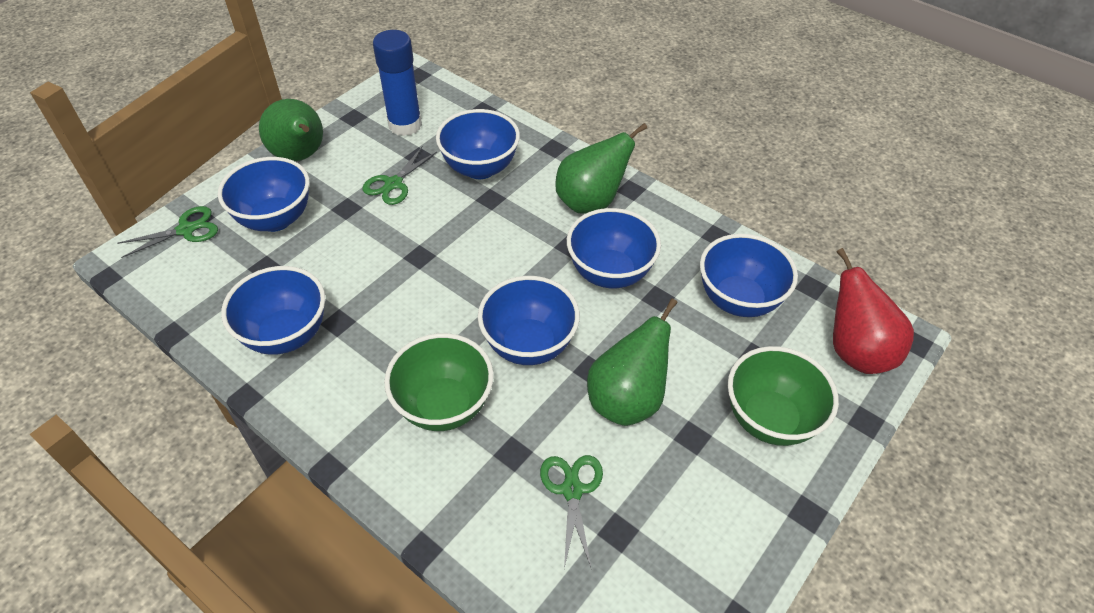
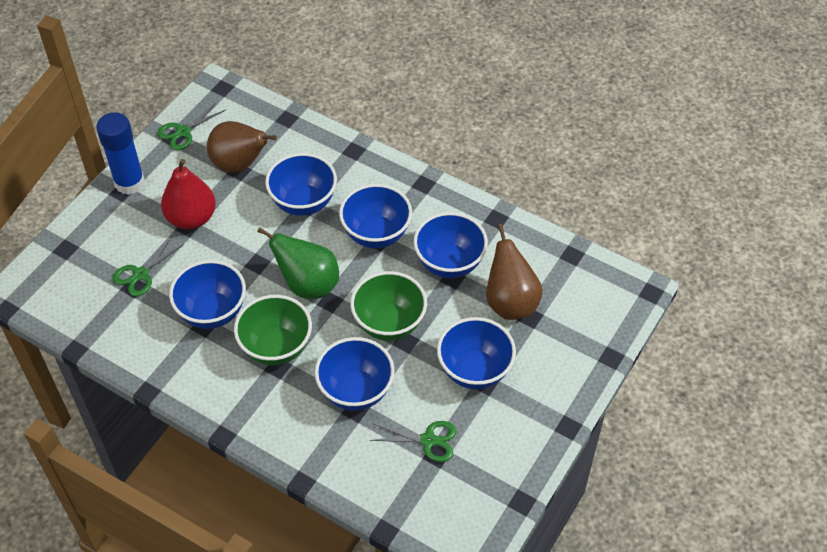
brown pear: none = 0 -> [207,121,277,173] [486,224,543,320] = 2
green pear: [259,99,323,161] [555,123,647,214] [587,298,677,426] = 3 -> [257,227,339,299] = 1

